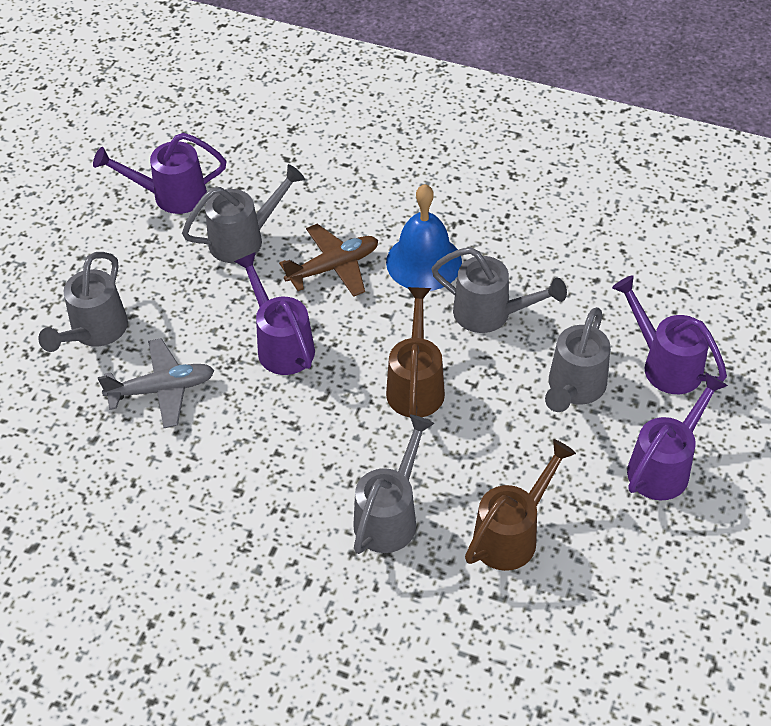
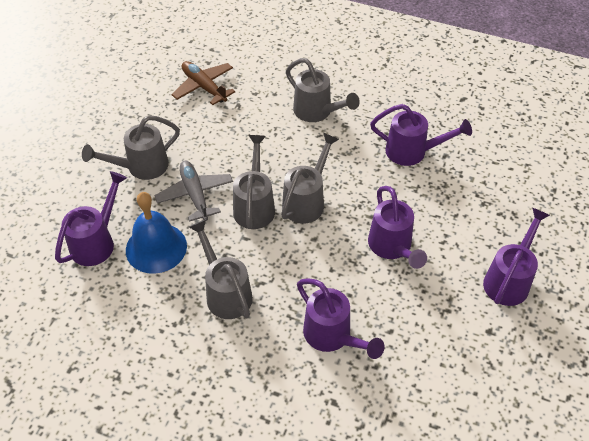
brown watering can: [386,287,445,418] [465,439,576,571] = 2 -> none = 0
purple watering can: [93,133,226,214] [234,252,315,375] [612,275,727,394] [627,372,728,500] = 4 -> [55,171,127,266] [297,278,385,359] [368,186,427,269] [370,104,472,166] [483,208,550,306] = 5

